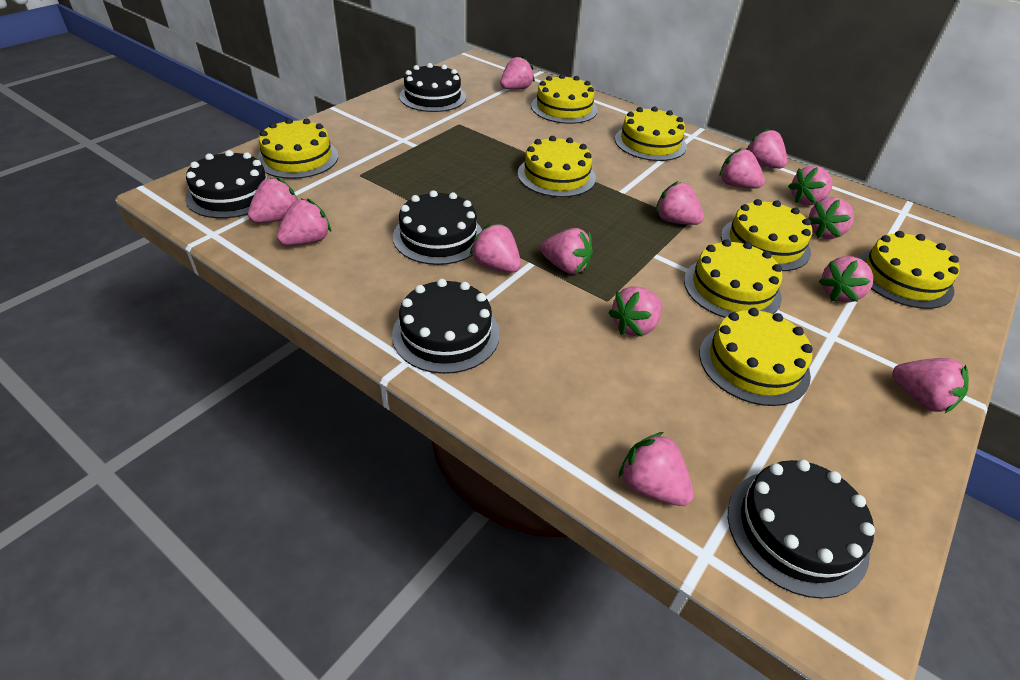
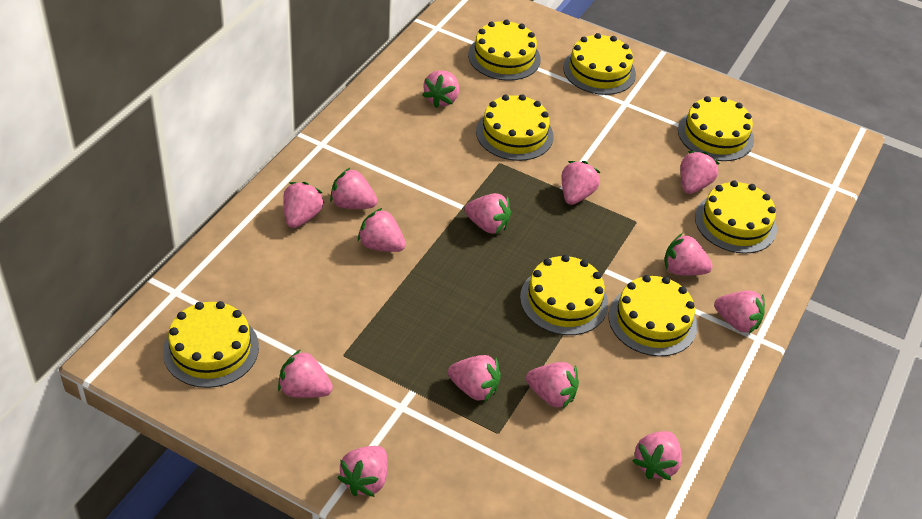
black cake: [185,150,269,218] [392,279,500,374] [393,190,482,265] [399,63,466,112] [728,459,875,599] = 5 -> none = 0

